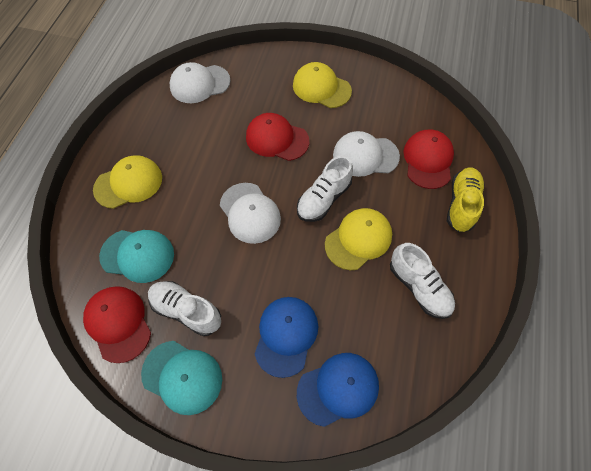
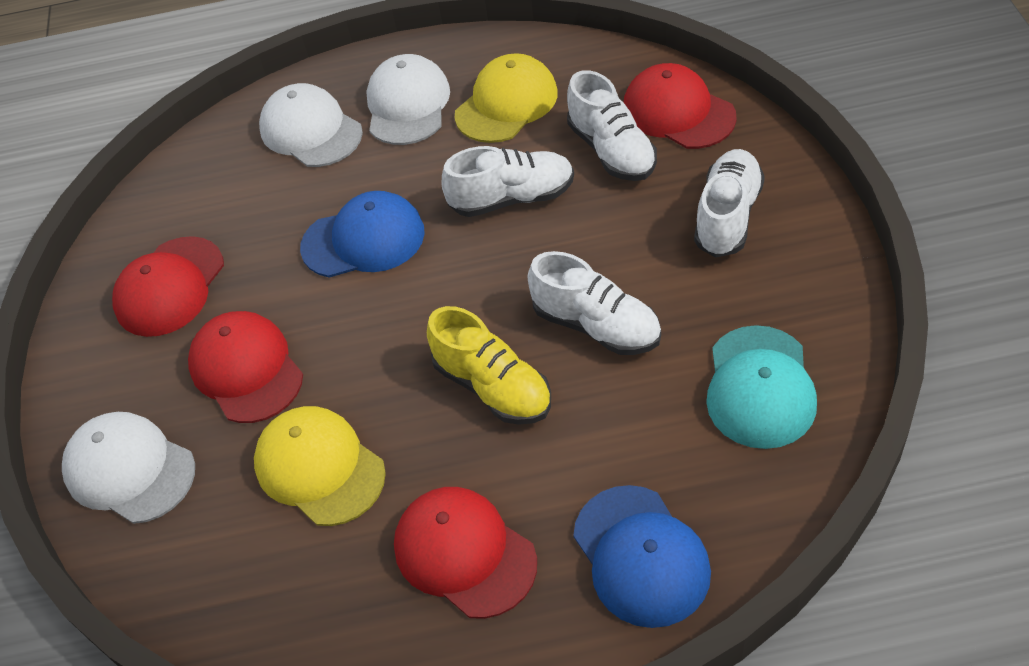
red cap: [83,286,151,363] [246,113,309,161] [403,130,454,189] = 3 -> [112,236,224,337] [188,311,303,423] [394,487,537,619] [623,63,737,149] = 4
turquoise cap: [99,230,174,283] [141,341,222,415] = 2 -> [706,325,817,449] = 1
white shoe: [148,281,221,336] [297,156,353,222] [390,243,455,319] = 3 -> [442,146,574,217] [528,251,661,355] [567,70,657,181] [694,149,765,257] = 4
yellow cap: [93,155,162,209] [293,62,352,108] [325,208,392,270] = 3 -> [254,406,386,526] [455,53,558,143] = 2

